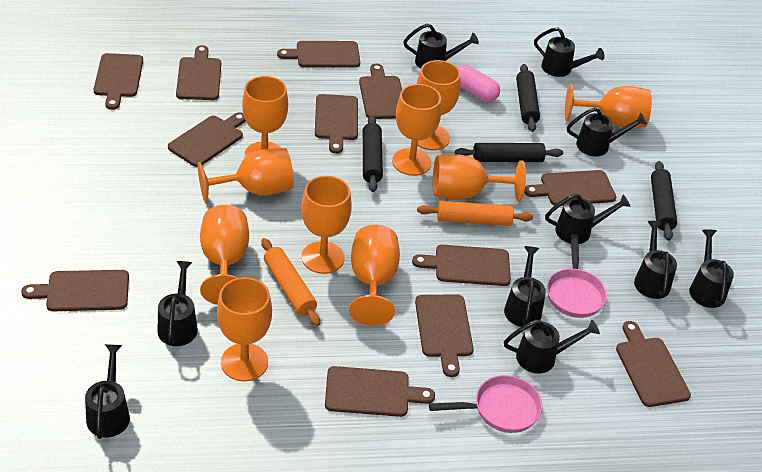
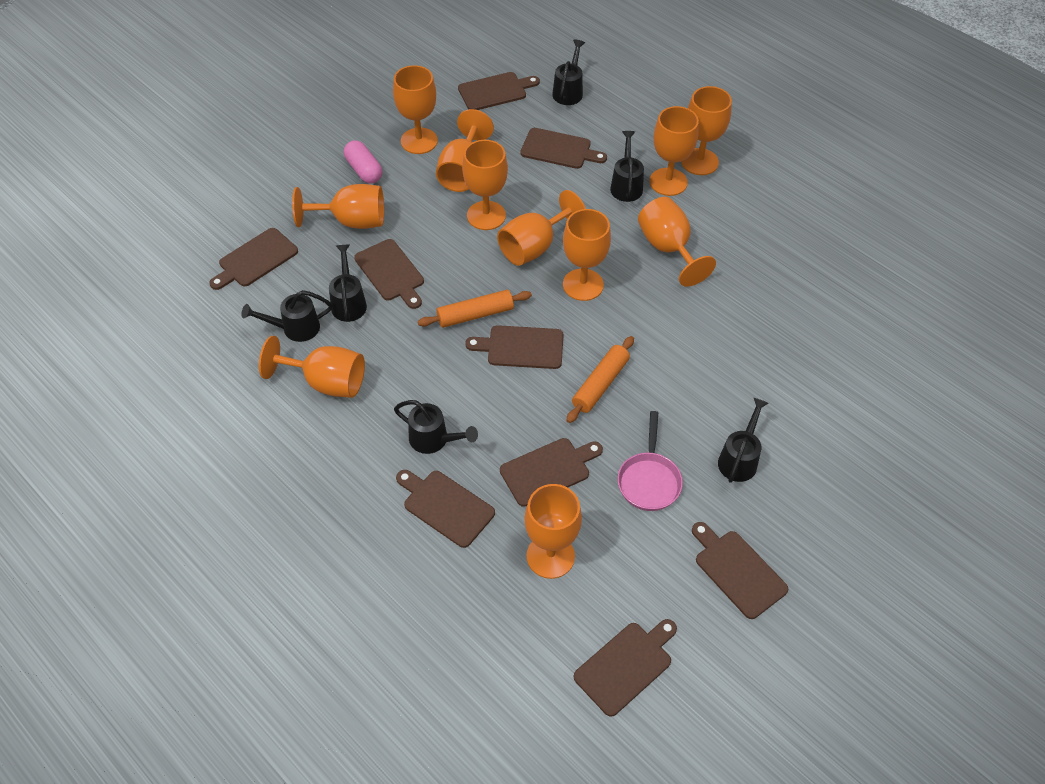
black rolling pin: [363,116,383,192] [455,143,563,162] [516,64,540,132] [651,161,677,241] = 4 -> none = 0
black watering can: [85,344,130,439] [157,261,198,346] [403,24,479,69] [504,246,546,327] [504,320,600,374] [534,27,605,77] [545,194,631,244] [567,108,647,156] [634,221,677,299] [689,230,734,308] = 10 -> [242,290,333,342] [329,245,367,322] [394,400,478,454] [552,40,585,105] [610,131,644,202] [718,398,768,483] = 6
brown cutting board: [21,270,129,311] [94,53,143,110] [168,112,246,167] [176,45,221,100] [277,41,360,68] [315,94,358,154] [325,366,435,417] [359,64,402,119] [412,244,511,286] [415,294,474,377] [524,170,616,206] [616,321,691,407] = 12 -> [209,228,298,290] [354,239,424,309] [396,470,495,548] [458,72,540,110] [465,325,564,369] [500,438,603,507] [520,128,607,169] [574,619,677,717] [692,522,788,619] = 9
orange goblet: [198,148,294,204] [200,205,249,305] [217,277,272,381] [242,76,288,157] [301,176,352,274] [349,225,400,326] [392,84,442,176] [417,60,461,150] [433,154,526,201] [565,83,652,128] = 10 -> [259,336,365,398] [292,184,384,229] [393,65,438,154] [436,109,494,192] [462,140,508,230] [497,190,586,266] [525,484,582,579] [563,209,611,301] [638,197,716,287] [649,106,699,196] [681,86,732,175] = 11
pink pan: [429,375,543,433] [547,234,607,318] = 2 -> [617,411,683,511] = 1

